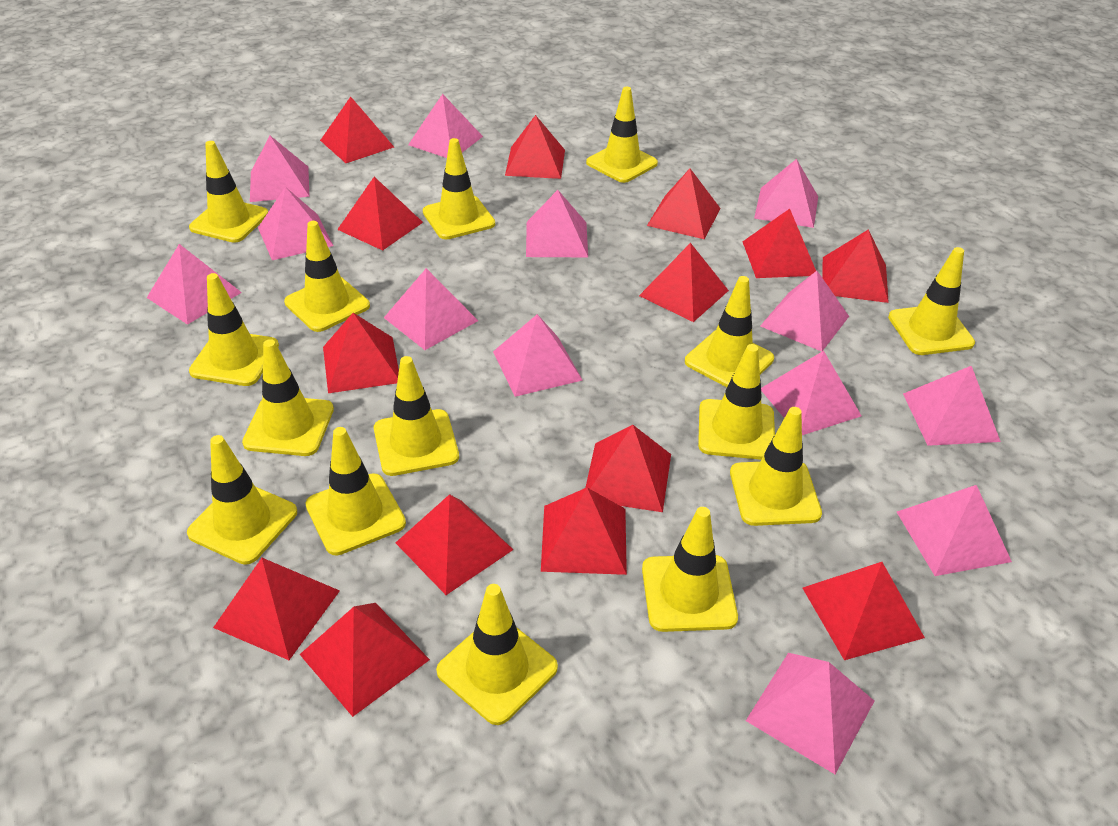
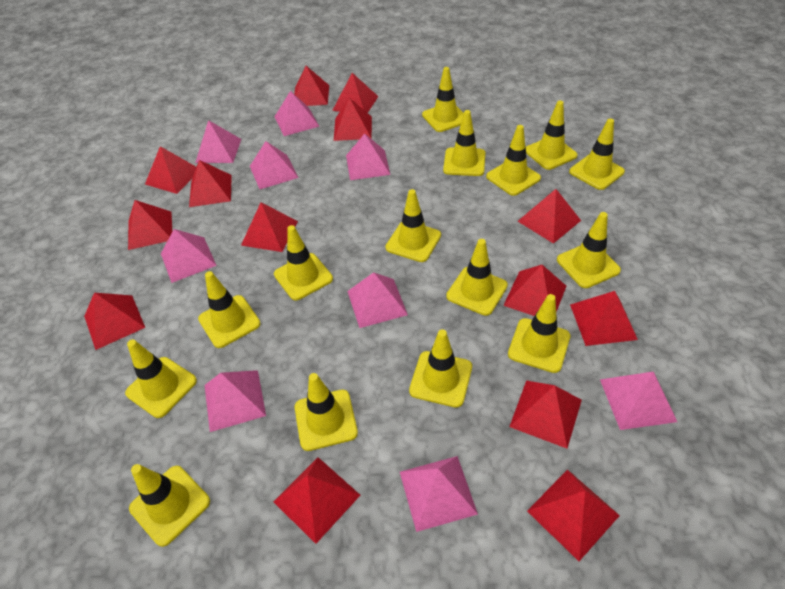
pink pyramid: [147,244,242,325] [250,136,310,202] [258,187,333,260] [384,268,478,350] [408,94,483,158] [493,314,583,397] [526,190,588,257] [746,653,874,774] [754,159,818,228] [760,271,849,352] [761,351,862,435] [897,485,1012,576] [903,366,1001,446] = 13 -> [161,229,217,283] [195,120,241,163] [205,370,266,432] [250,141,299,189] [275,91,320,136] [346,134,390,180] [347,272,408,328] [400,456,478,532] [600,372,677,430] = 9

